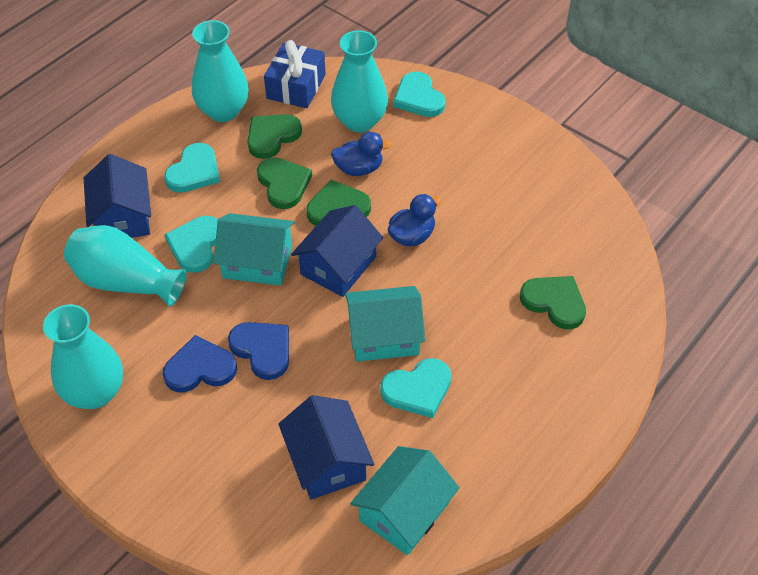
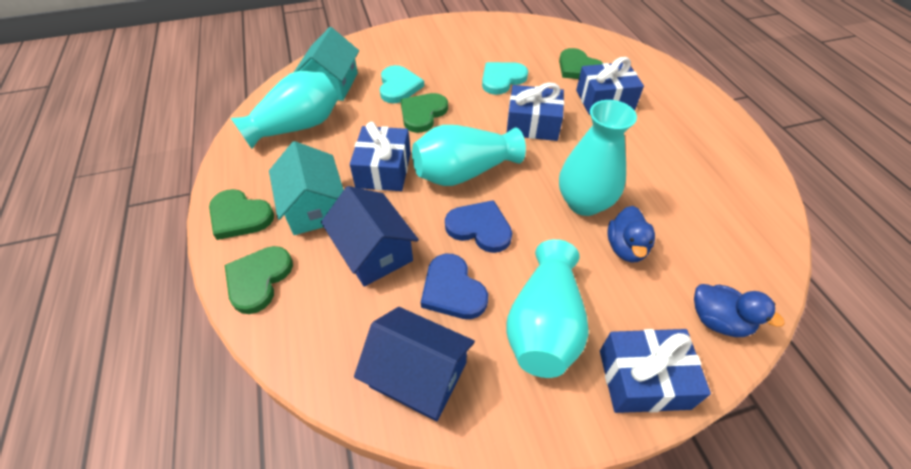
blue gift: [264,40,326,108] = 1 -> [350,122,411,191] [507,82,564,141] [576,57,644,115] [600,329,711,413] = 4
blue house: [84,154,151,238] [278,395,374,500] [291,205,383,297] = 3 -> [321,186,419,287] [354,307,475,421] = 2
turquoise heart: [164,143,220,193] [164,216,218,273] [380,358,452,418] [393,71,446,117] = 4 -> [380,65,424,103] [482,62,528,95] = 2
turquoise house: [214,213,295,286] [345,286,425,362] [350,446,460,555] = 3 -> [269,141,344,235] [294,27,359,101] = 2

